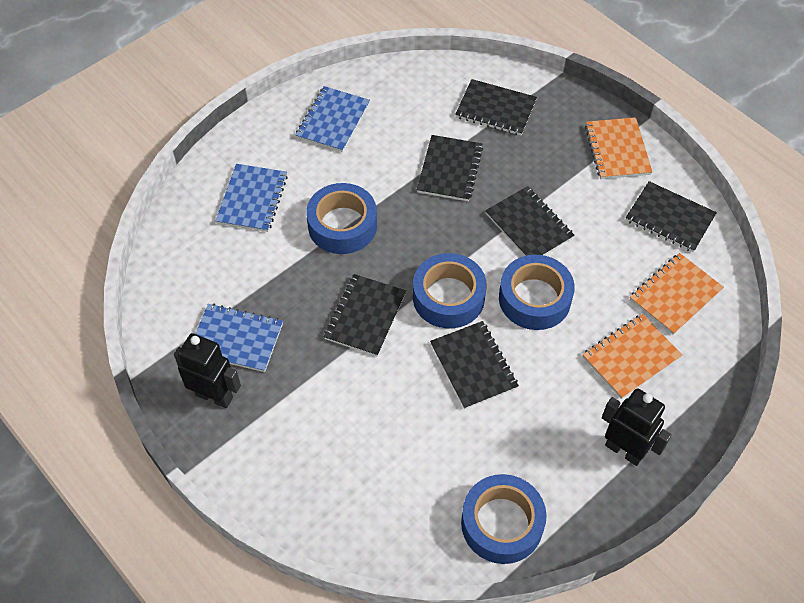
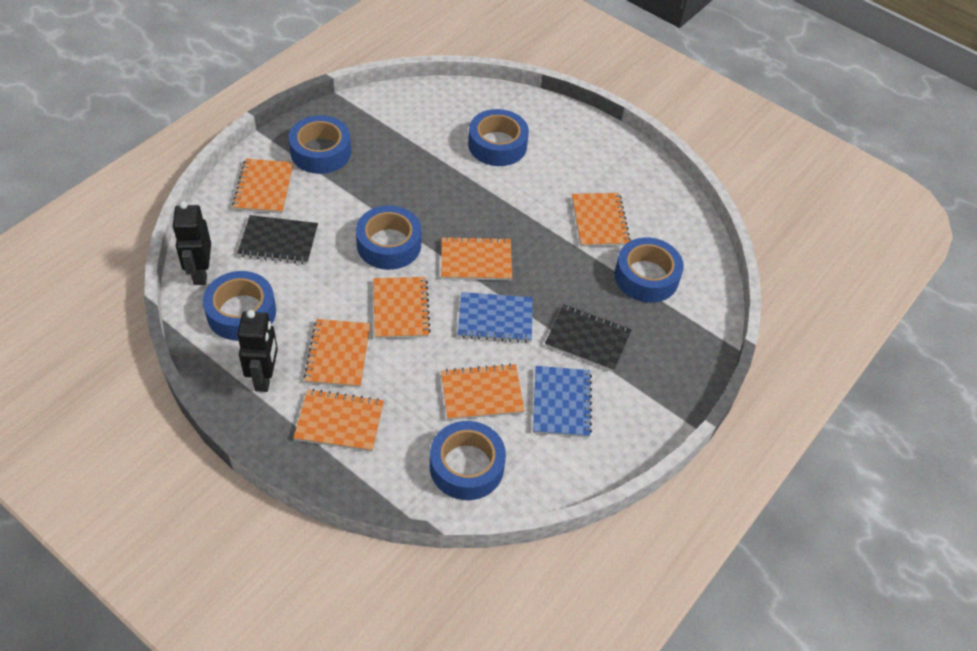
black notebook: [324,274,406,357] [417,135,483,201] [430,321,519,409] [455,79,537,135] [485,186,575,256] [626,181,717,252] = 6 -> [238,215,318,264] [545,304,632,371] = 2
blue notebook: [196,304,283,372] [215,164,288,232] [296,86,370,152] = 3 -> [458,292,533,343] [533,366,592,438] = 2
blue tape: [306,183,377,254] [413,253,487,328] [461,474,546,564] [499,255,575,330] = 4 -> [203,271,276,340] [289,115,351,174] [356,205,421,270] [430,421,506,500] [468,109,529,166] [615,237,684,303] = 6
orange notebook: [582,314,682,399] [585,117,652,179] [630,253,724,335] = 3 -> [232,159,294,214] [293,389,384,452] [303,319,370,388] [373,277,431,339] [441,236,512,281] [441,363,525,420] [572,193,631,247] = 7

